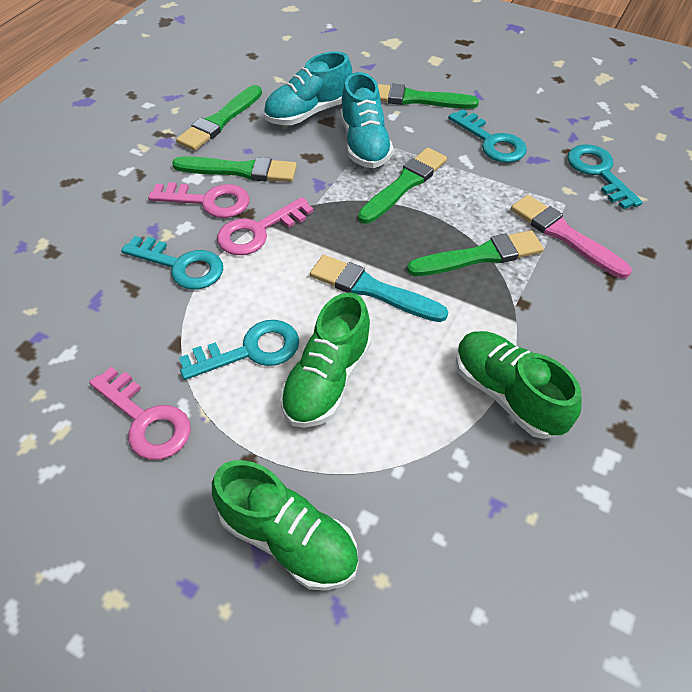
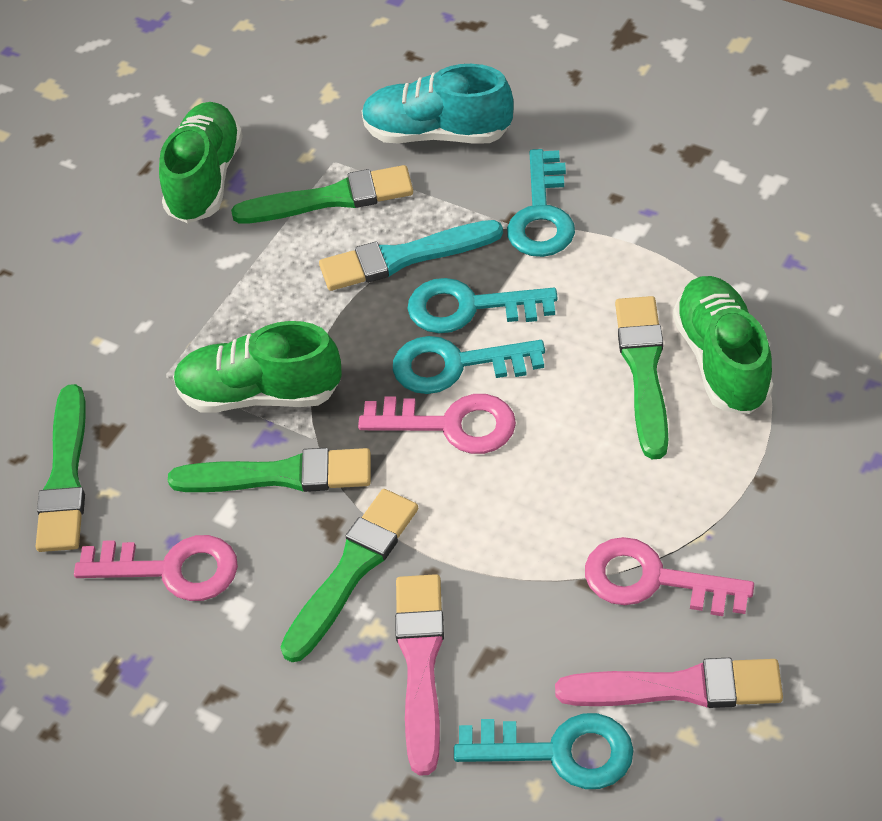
pink brush: [511,195,632,279] = 1 -> [395,574,444,776] [555,658,783,708] = 2
turquoise shoe: [264,51,352,125] [340,72,394,168] = 2 -> [361,64,514,144] = 1

